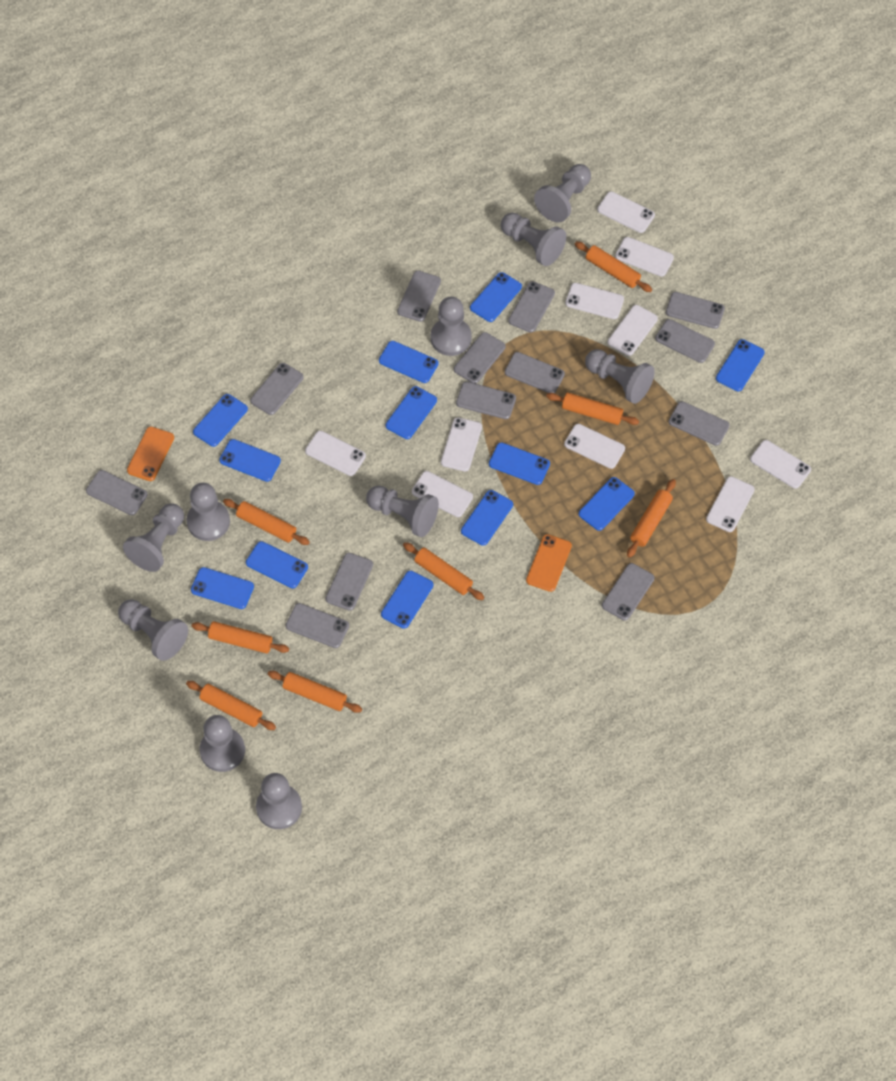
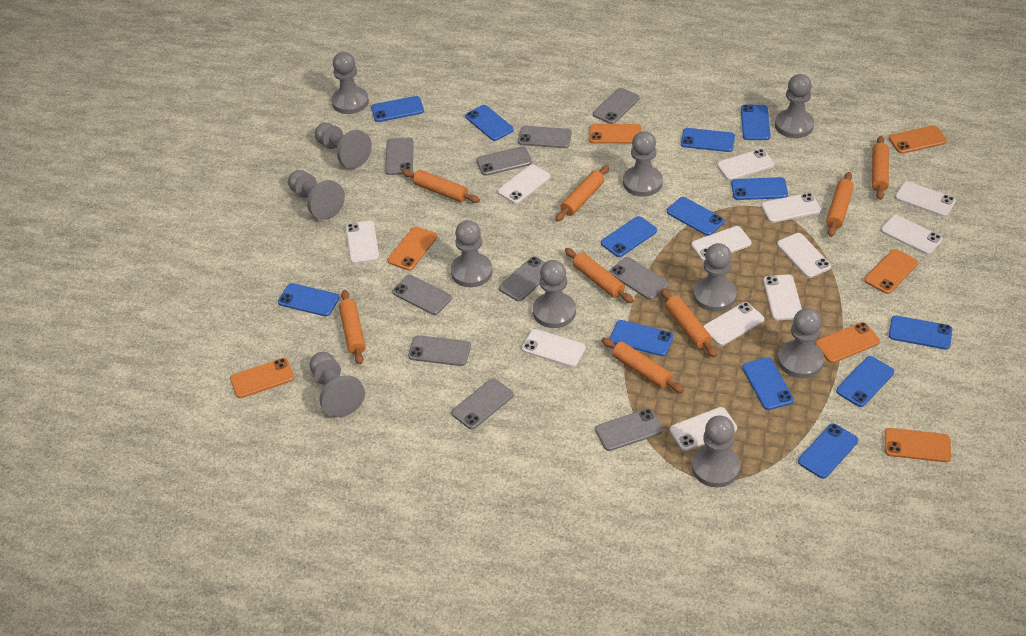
blue phone: [191,567,254,609] [193,394,248,447] [219,439,281,482] [246,541,308,588] [379,341,439,383] [381,571,433,629] [386,386,437,439] [461,490,513,546] [470,272,522,322] [489,442,550,485] [579,477,635,531] [716,339,765,391] = 12 -> [278,283,339,316] [371,96,424,122] [465,105,514,141] [601,216,657,257] [610,320,673,356] [667,197,724,236] [681,128,735,152] [731,177,788,200] [741,105,771,140] [742,357,794,410] [798,423,858,479] [836,356,894,407] [889,315,952,350] = 13
grey pawn: [118,599,188,661] [123,503,184,572] [187,483,230,541] [200,715,245,772] [256,773,302,829] [366,486,439,537] [431,297,472,356] [501,213,566,266] [534,164,591,222] [585,349,655,404] = 10 -> [288,170,345,220] [310,352,365,417] [315,123,372,169] [331,52,369,114] [451,220,493,287] [533,260,576,328] [623,131,663,197] [692,415,740,488] [693,243,737,312] [775,74,814,138] [778,308,824,378] = 11
grey phone: [86,470,147,515] [250,363,304,415] [286,603,349,648] [325,553,373,611] [397,271,441,322] [454,332,506,384] [456,382,516,419] [505,352,565,393] [508,281,555,333] [602,563,654,621] [655,319,715,363] [666,292,725,329] [669,401,729,446] = 13 -> [385,138,414,175] [392,275,452,315] [408,335,471,366] [452,378,513,429] [476,146,532,176] [499,256,546,301] [518,126,572,148] [593,88,640,124] [595,409,663,451] [609,257,669,300] = 10
orange phone: [127,427,174,481] [526,534,572,592] = 2 -> [230,358,294,398] [387,226,437,271] [589,124,641,144] [815,322,880,363] [864,249,918,294] [885,428,951,462] [889,125,947,154] = 7
white phone: [305,431,366,476] [412,471,473,517] [441,417,482,472] [564,424,625,469] [565,283,624,319] [597,191,655,233] [608,305,658,356] [615,237,674,277] [706,476,755,532] [750,440,811,489] = 10 -> [346,221,379,264] [498,165,551,204] [522,329,586,367] [670,407,737,451] [691,226,752,261] [703,302,764,346] [717,149,775,180] [761,193,821,223] [763,274,802,320] [777,233,831,278] [881,215,943,255] [895,181,956,217] = 12

